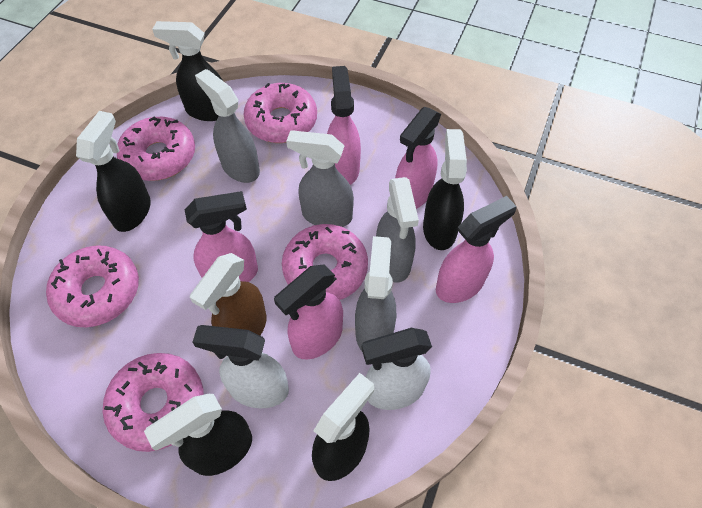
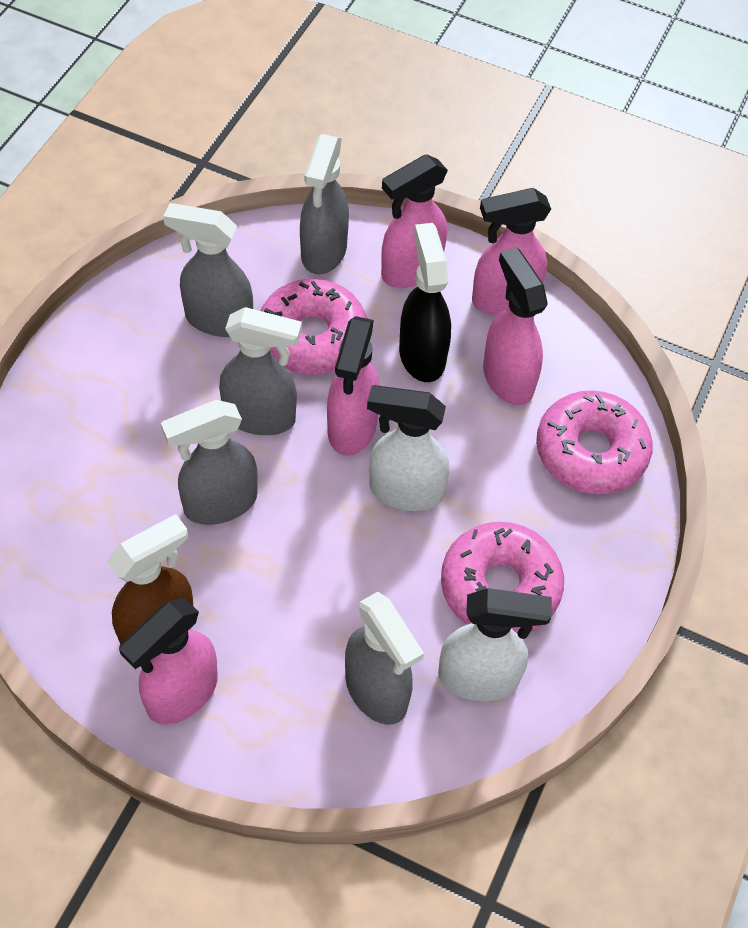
black spray bottle: [76,111,151,232] [144,394,252,476] [152,21,223,121] [312,373,374,481] [423,129,467,250] = 5 -> [399,223,451,382] = 1
grey spray bottle: [195,69,260,183] [286,130,354,227] [355,236,396,351] [376,177,419,283] = 4 -> [161,400,258,525] [163,203,253,337] [219,307,302,435] [300,134,349,274] [345,592,424,725] = 5
pink donut: [46,245,139,327] [103,353,204,452] [117,116,195,181] [243,83,317,143] [282,224,368,300] = 5 -> [260,279,367,375] [441,522,564,633] [536,390,653,495] = 3

